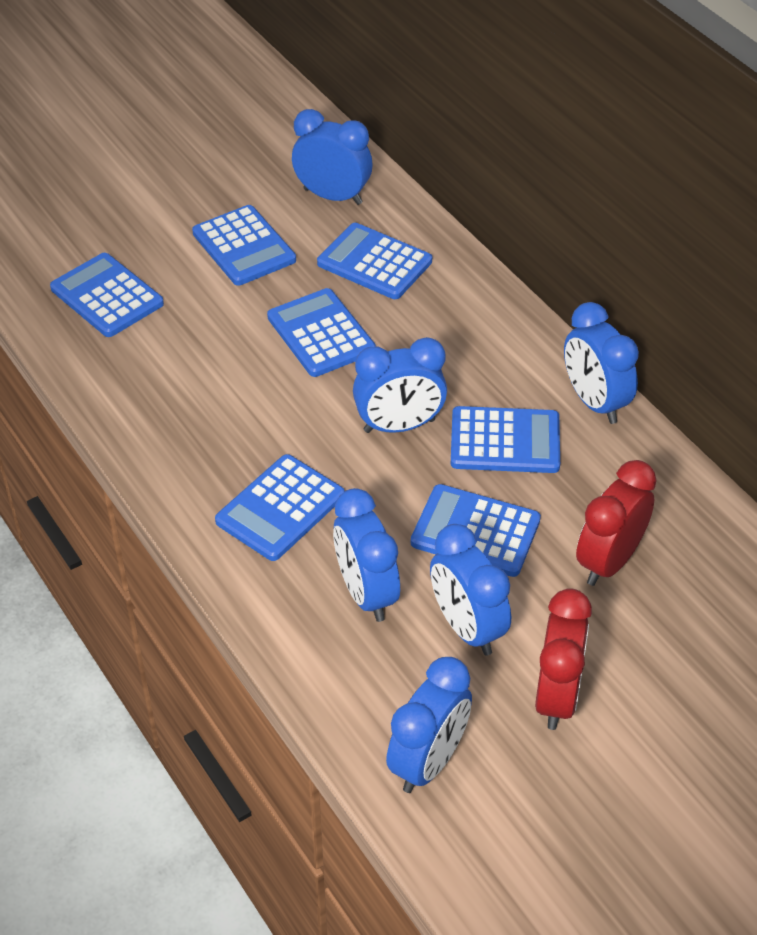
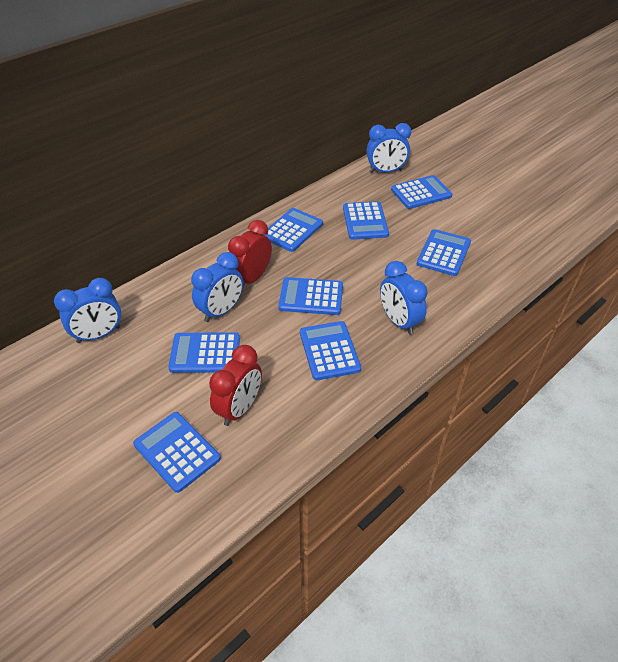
blue calculator: [50,253,164,337] [192,205,296,286] [215,454,345,561] [267,288,376,377] [317,223,432,299] [411,484,541,577] [451,406,560,473] = 7 -> [133,412,221,493] [168,332,240,373] [263,208,323,252] [278,277,343,315] [300,321,361,380] [343,201,389,240] [391,175,452,209] [417,229,471,276] = 8
blue clock: [292,109,373,205] [333,488,400,622] [353,337,447,433] [386,657,472,793] [430,524,511,656] [564,302,639,424] = 6 -> [54,278,121,343] [191,252,243,322] [366,123,411,173] [380,261,428,335] = 4

